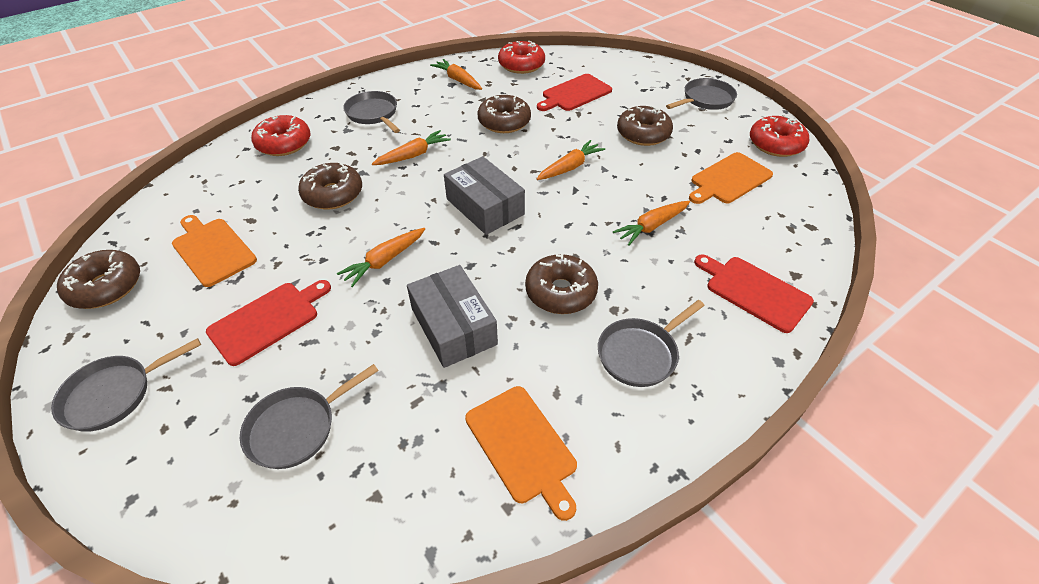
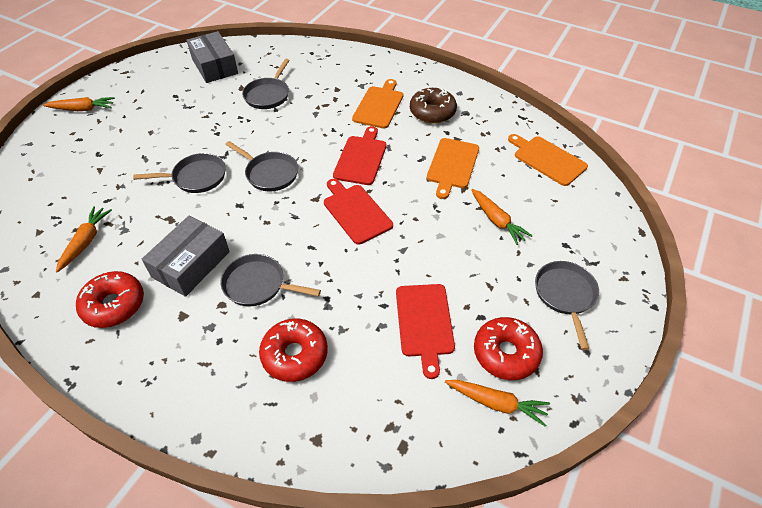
brown donut: [57,250,140,309] [298,163,362,210] [477,95,531,133] [525,254,598,314] [617,105,673,146] = 5 -> [410,88,457,124] = 1
orange carrot: [337,228,425,287] [372,130,451,165] [430,59,482,90] [537,140,605,180] [613,201,690,245] = 5 -> [43,97,115,111] [56,206,112,272] [445,380,550,427] [471,189,532,245] = 4

